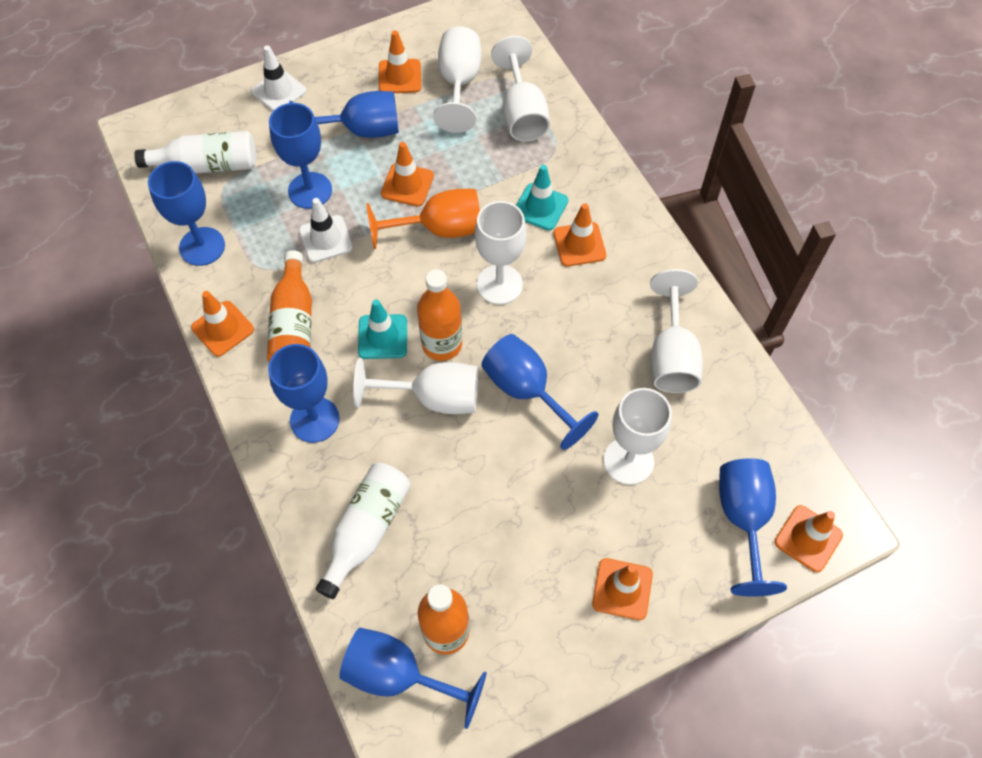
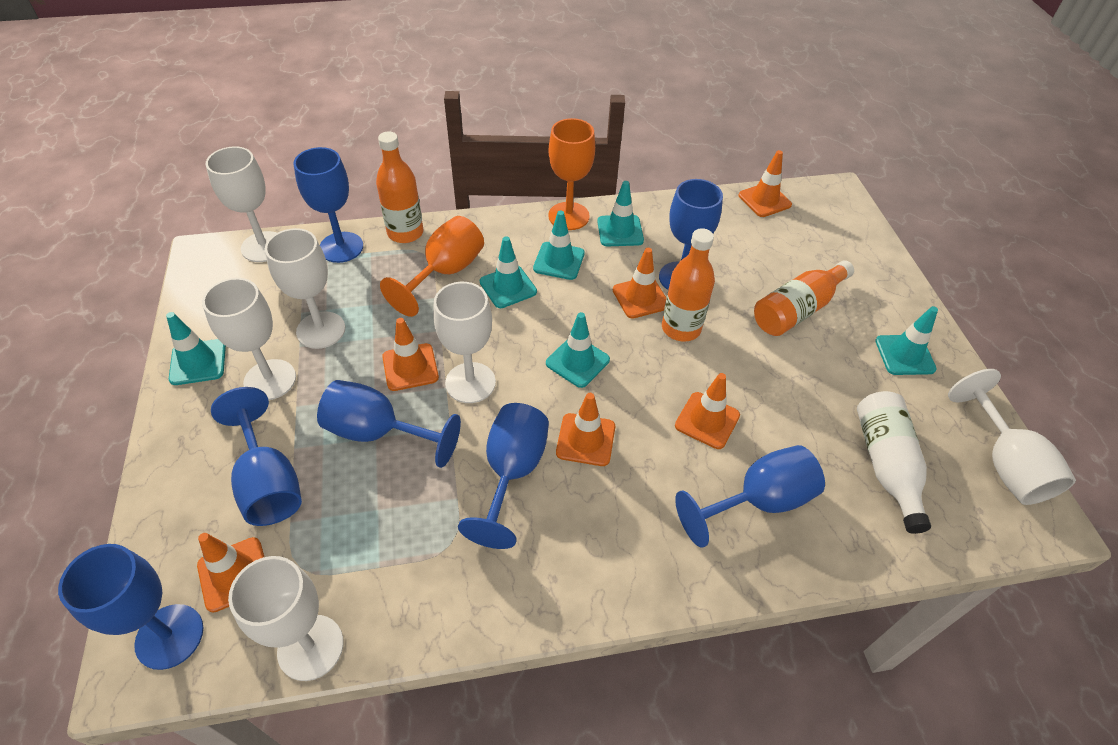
orange goblet: [366,189,480,249] = 1 -> [380,216,484,317] [548,118,595,230] = 2
turquoise traffic cone: [358,299,407,359] [516,165,568,230] = 2 -> [166,312,226,385] [480,236,537,308] [533,211,585,280] [546,312,610,388] [597,181,644,247] [875,306,938,375] = 6
white bottle: [134,131,256,174] [316,463,411,599] = 2 -> [857,391,931,534] = 1
white traffic cone: [251,45,306,111] [299,198,353,263] = 2 -> none = 0

